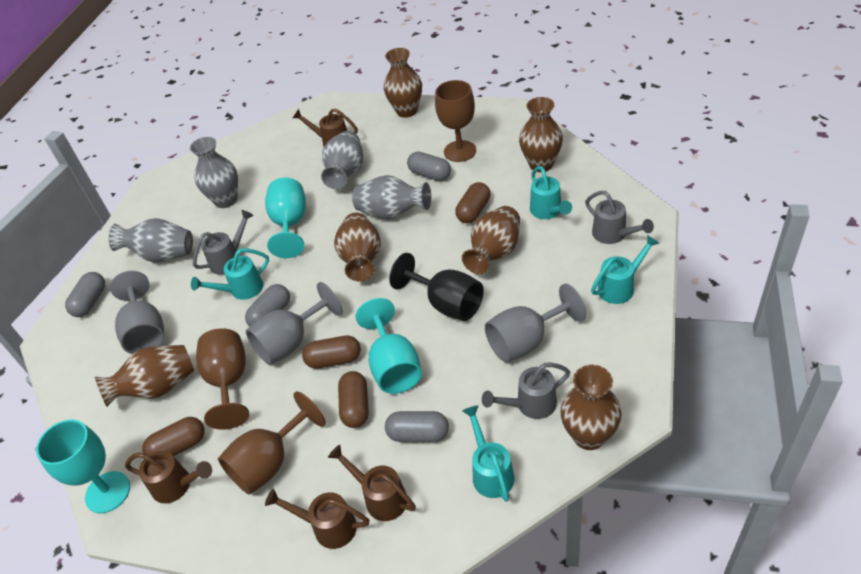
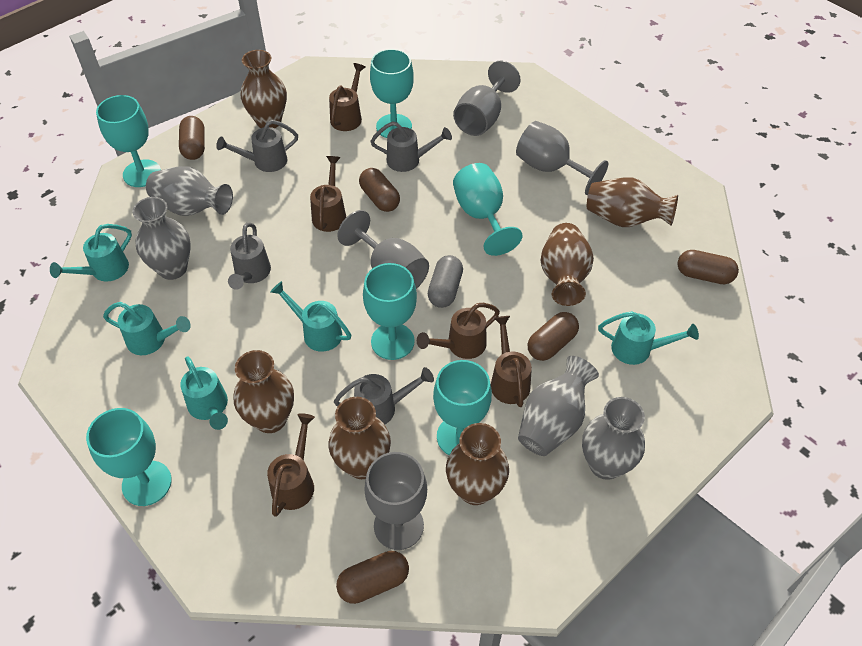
black goblet: [389,253,484,321] = 1 -> none = 0
brown capsule: [142,417,205,456] [302,335,361,369] [338,371,369,428] [455,182,491,223] = 4 -> [179,116,205,160] [336,551,409,604] [359,168,400,212] [528,312,579,361] [677,250,739,284] = 5
brown goblet: [196,328,249,430] [218,391,326,495] [435,80,476,162] = 3 -> none = 0
brown watering can: [125,451,212,503] [265,489,369,549] [293,108,358,146] [328,445,416,521] = 4 -> [267,413,315,517] [310,156,346,232] [329,63,366,131] [417,303,500,359] [491,316,532,407] = 5
grey capsule: [65,272,105,317] [245,284,290,327] [385,411,449,442] [407,151,451,181] = 4 -> [428,255,463,308] = 1
grey goblet: [110,271,164,354] [246,282,343,365] [485,284,586,362] = 3 -> [337,210,429,289] [364,452,427,550] [453,60,520,136] [516,121,608,196] = 4
grey watering can: [193,210,254,275] [482,362,570,419] [585,191,654,244] = 3 -> [216,120,298,172] [228,222,271,290] [334,367,434,425] [370,121,452,172] = 4
turquoise goblet: [36,420,130,513] [265,178,306,258] [356,298,422,394] = 3 -> [86,408,172,506] [96,95,161,187] [363,263,417,360] [370,49,414,138] [433,360,492,455] [453,163,523,256] = 6
turquoise watering can: [191,248,269,300] [462,405,515,502] [530,166,572,219] [591,235,659,304] = 4 -> [50,224,132,282] [103,302,191,355] [180,356,228,430] [270,281,351,352] [598,311,699,365] = 5

